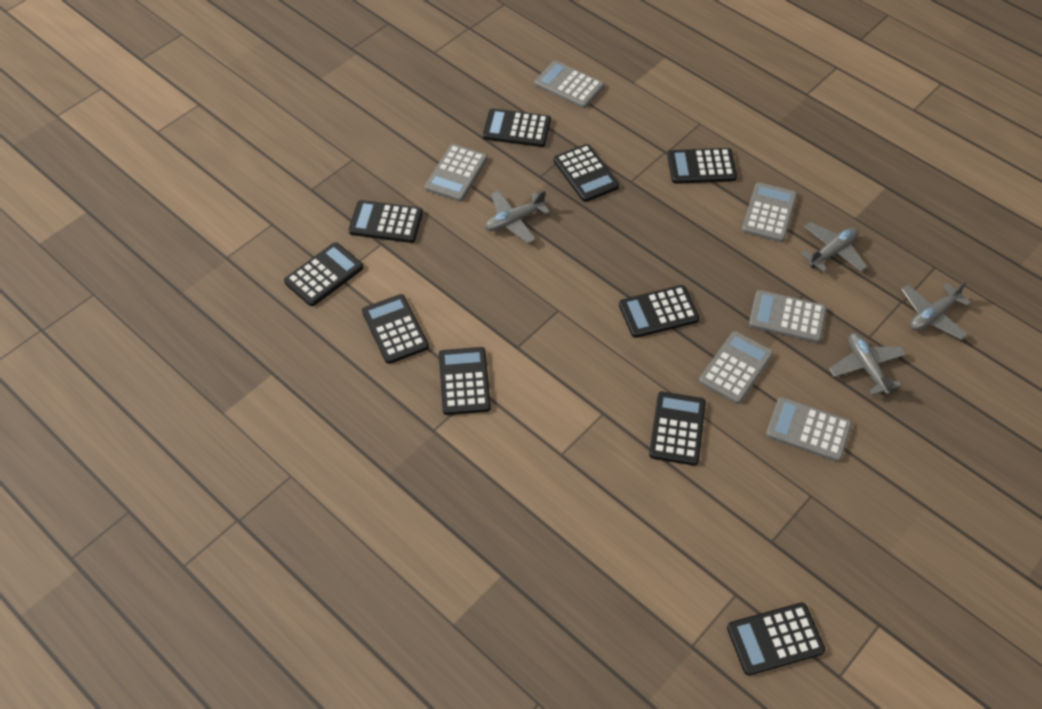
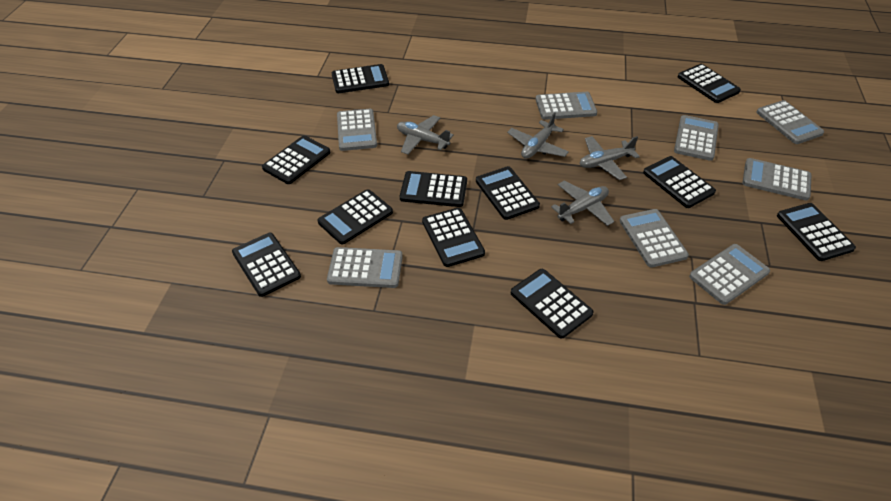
black calculator: [284,242,363,306] [349,200,423,243] [362,294,429,364] [439,347,491,415] [483,108,551,147] [554,144,619,202] [619,285,700,338] [649,392,706,466] [667,148,737,184] [727,603,825,676] = 10 -> [232,233,301,297] [262,135,330,184] [317,189,393,244] [332,64,389,93] [400,171,467,207] [422,208,485,267] [476,166,540,220] [511,269,594,338] [643,156,716,208] [678,64,741,103] [777,203,856,261] = 11
grey calculator: [425,144,487,202] [534,61,604,108] [699,331,773,404] [742,182,797,242] [749,290,827,343] [766,397,852,462] = 6 -> [327,247,403,288] [337,109,377,151] [536,92,597,120] [620,209,689,267] [674,115,719,161] [689,244,770,305] [742,158,811,200] [756,100,824,144] = 8

